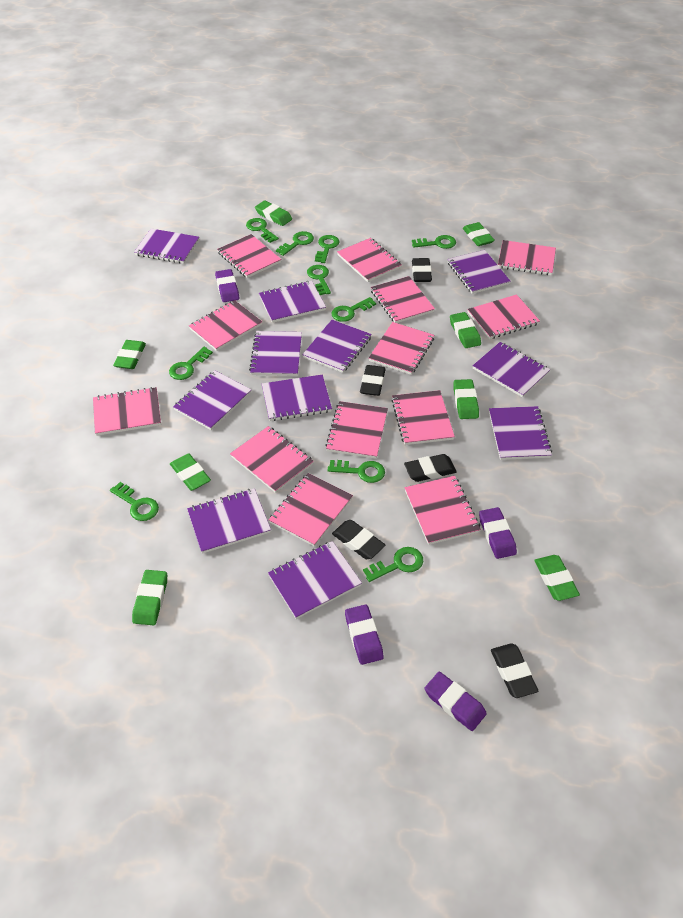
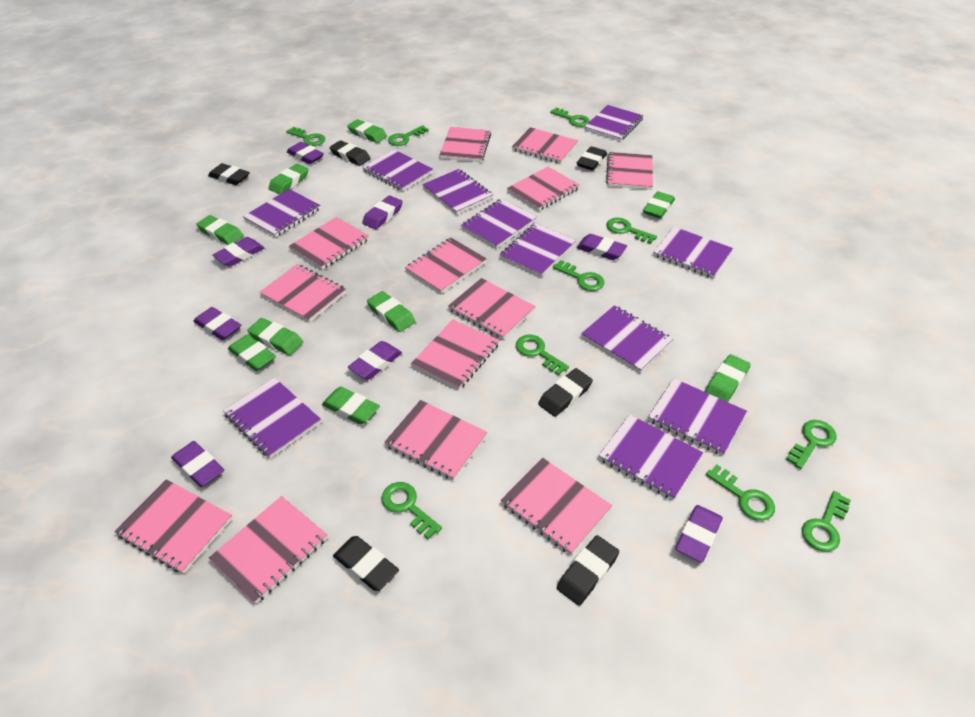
black eraser: [332,520,385,559] [360,365,386,396] [404,454,457,482] [412,258,432,282] [491,643,538,698] = 5 -> [208,163,250,185] [329,140,371,166] [333,536,399,591] [538,368,593,417] [557,535,619,606] [577,146,607,170] = 6
green eraser: [113,340,146,369] [132,570,167,625] [170,454,211,491] [255,200,292,226] [450,312,481,348] [453,379,479,419] [463,222,495,246] [534,555,580,601] = 8 -> [196,215,244,245] [228,335,276,371] [247,318,303,355] [268,164,309,194] [322,387,380,425] [347,119,387,143] [367,291,415,332] [643,191,675,219] [705,354,751,402] = 9
purple eraser: [215,269,240,302] [345,604,384,665] [425,672,487,731] [479,507,517,559] = 4 -> [171,441,224,487] [193,307,241,340] [212,237,264,267] [287,142,324,164] [348,341,402,380] [362,195,403,229] [576,234,627,260] [675,505,723,563] = 8

